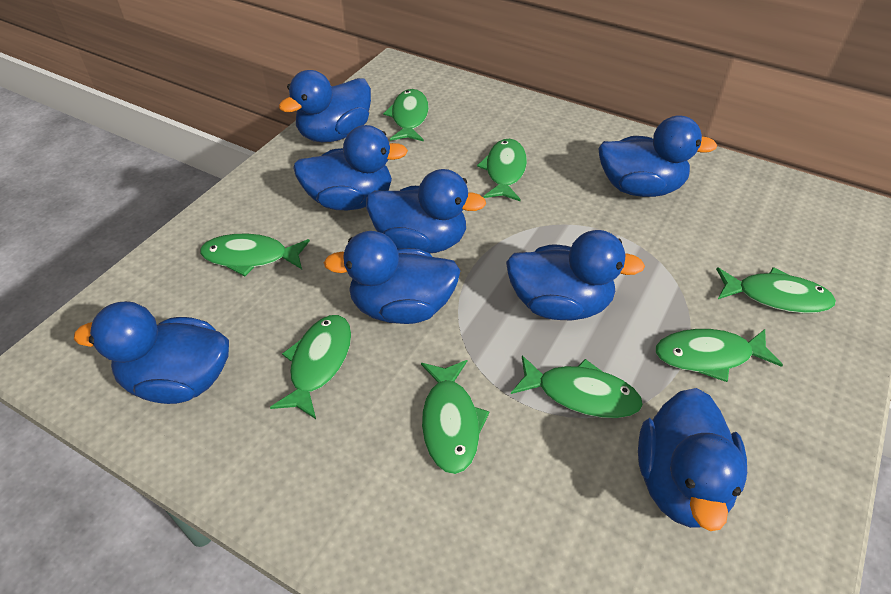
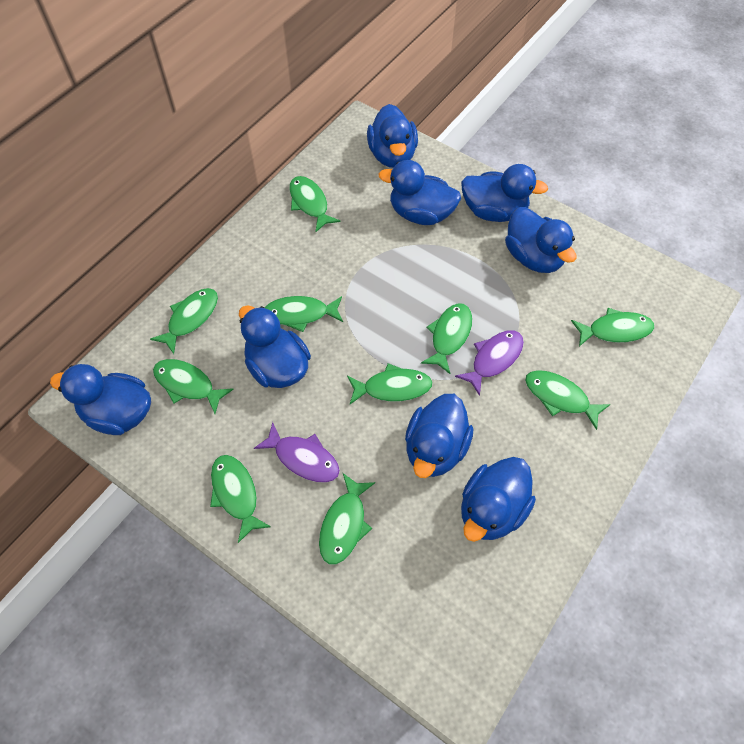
green fish: [200,233,310,276] [270,315,351,419] [383,89,429,141] [421,360,490,474] [477,139,527,202] [511,355,643,418] [656,329,783,382] [716,267,836,313] = 8 -> [150,288,218,354] [153,359,234,414] [210,455,271,543] [264,296,343,332] [289,176,341,232] [319,473,375,565] [347,363,433,404] [421,303,472,374] [525,370,611,430] [571,308,654,346] = 10
purple fish: none = 0 -> [254,422,340,483] [455,330,524,396] = 2

